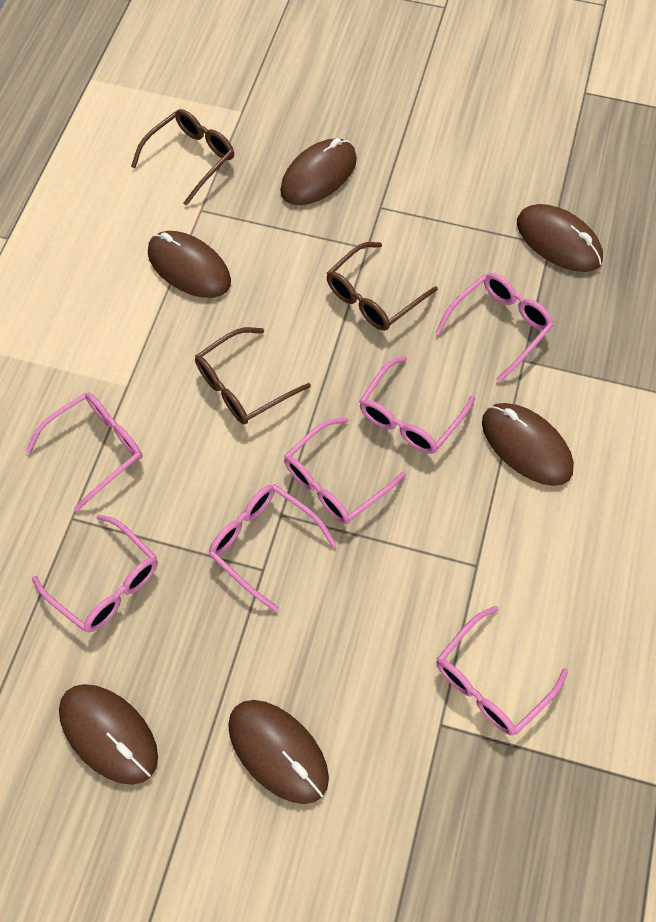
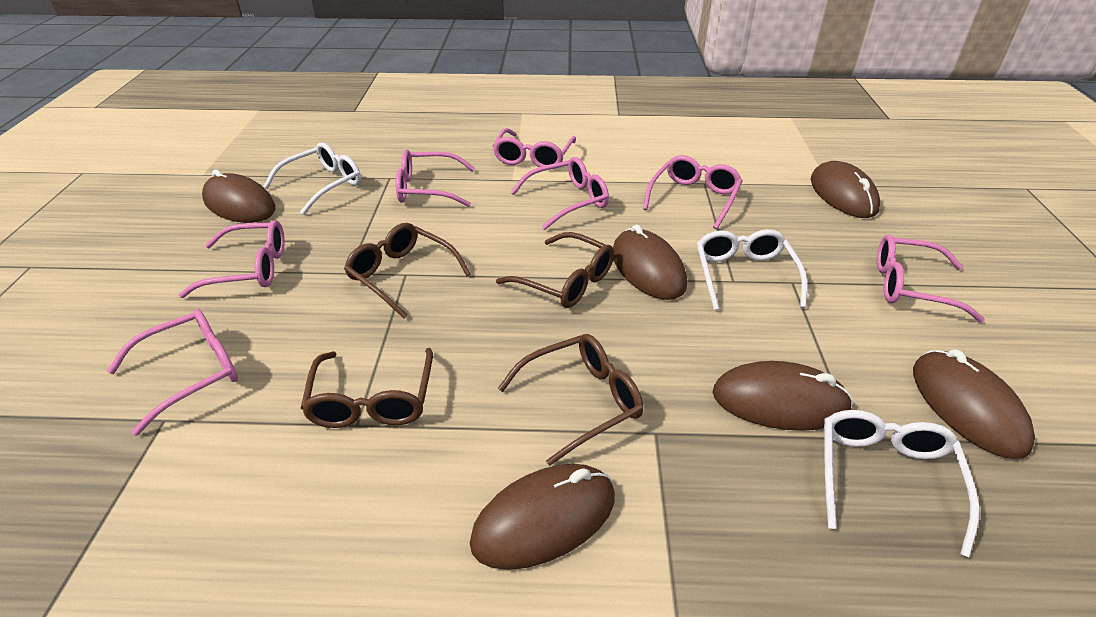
brown glasses: [131,109,234,206] [195,327,311,424] [327,242,438,331] = 3 -> [301,348,433,428] [344,223,471,318] [496,232,614,308] [498,334,643,466] = 4
white glasses: none = 0 -> [263,142,361,215] [696,229,807,310] [824,410,979,558] = 3

